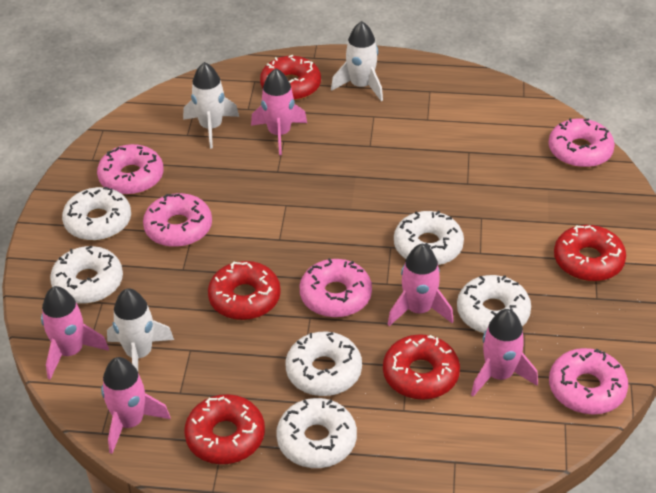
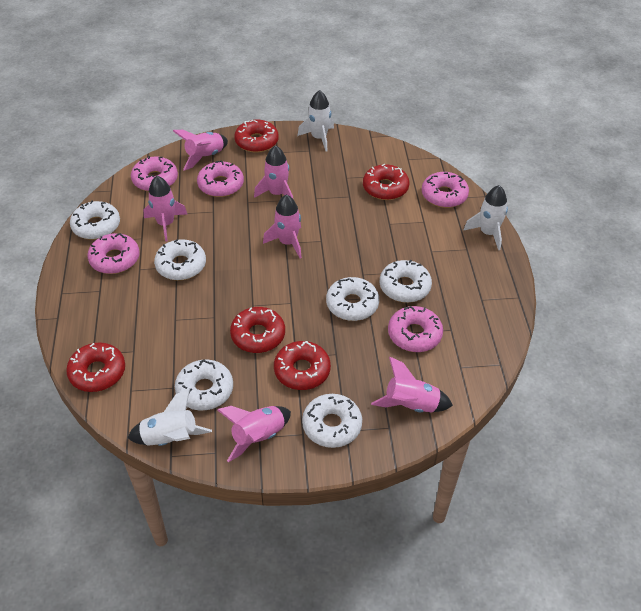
pink rocket: [41,286,109,379] [101,357,170,454] [251,68,307,155] [388,244,454,326] [471,309,538,397] = 5 -> [143,176,188,242] [173,130,228,171] [217,406,291,462] [254,145,293,198] [263,194,302,258] [371,357,453,412] = 6

